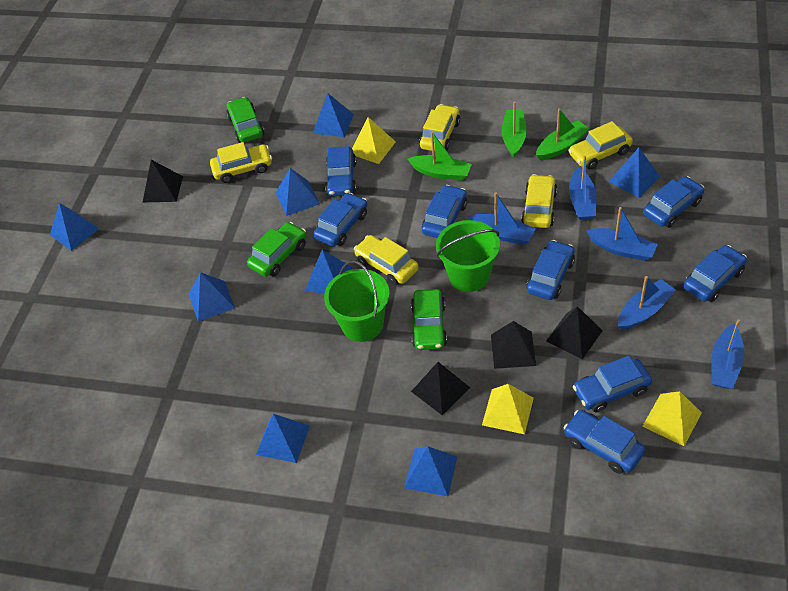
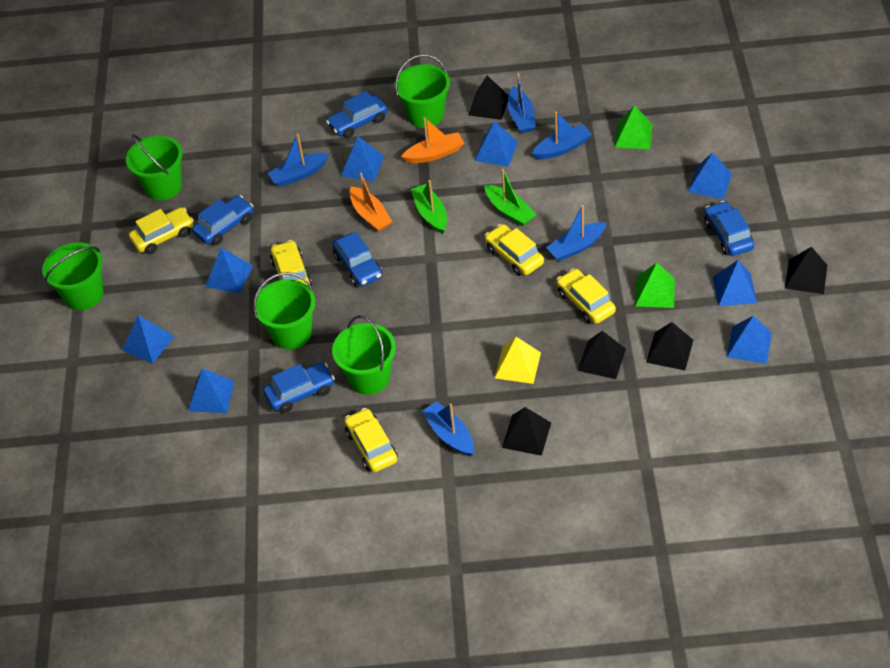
black pyramid: [143,160,183,202] [411,362,470,415] [491,321,536,369] [546,306,603,359] = 4 -> [468,76,508,120] [502,407,551,456] [578,331,626,379] [646,322,693,370] [785,247,827,294] = 5
blue car: [314,193,367,247] [325,146,357,197] [422,185,467,238] [526,240,575,300] [564,410,645,474] [573,356,652,412] [643,176,705,228] [684,245,747,302] = 8 -> [192,195,253,245] [263,362,335,413] [326,91,388,138] [332,232,382,287] [704,201,754,256] = 5
green boat: [408,132,472,181] [502,102,527,158] [536,109,590,160] = 3 -> [410,180,447,234] [485,169,537,227] = 2
green bucket: [324,260,390,342] [436,220,500,292] = 2 -> [42,242,104,310] [126,134,183,200] [253,272,315,350] [332,315,396,395] [395,54,450,128] = 5
green car: [226,97,264,143] [247,222,306,277] [411,289,447,350] = 3 -> none = 0
green pyramid: none = 0 -> [615,105,652,149] [635,263,675,308] = 2
orange boat: none = 0 -> [350,173,392,232] [401,117,464,163] = 2
yellow pyramid: [352,117,396,164] [482,384,534,434] [642,391,702,446] = 3 -> [495,337,541,384] = 1

